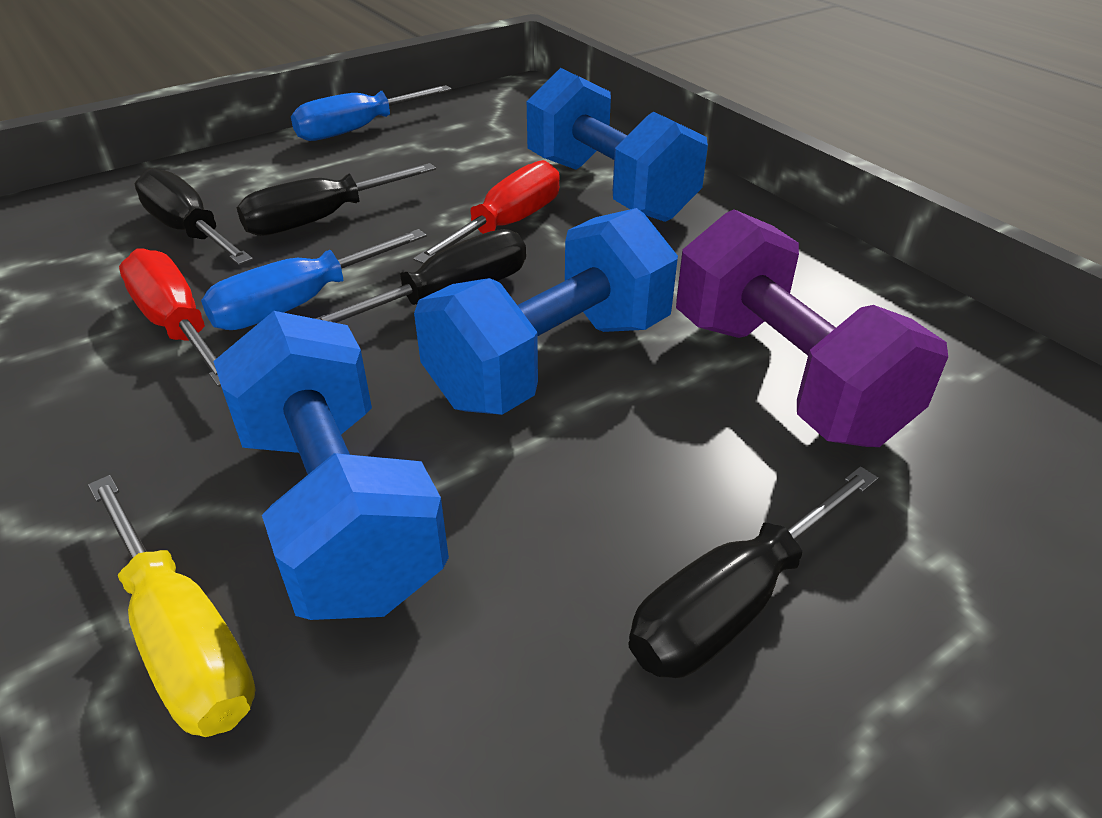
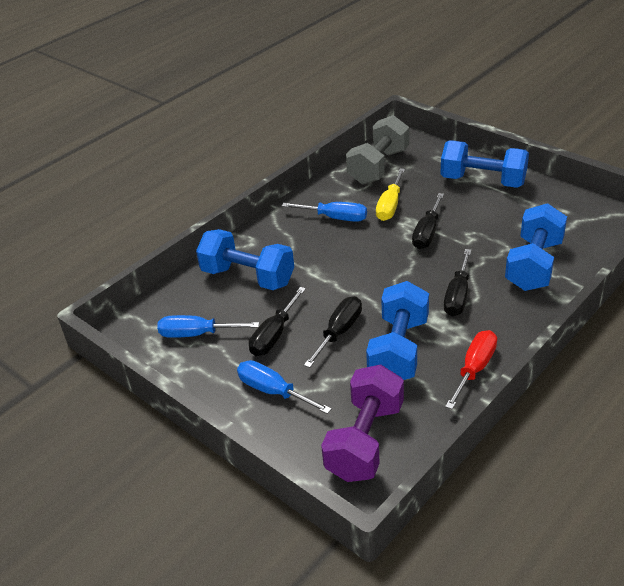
blue dumbbell: [213,311,449,620] [414,208,678,415] [527,68,708,222] = 3 -> [196,229,294,290] [366,281,429,380] [440,140,529,188] [505,203,567,291] = 4
blue screwdriver: [201,229,426,330] [291,85,452,141] = 2 -> [157,315,259,338] [237,360,332,414] [282,202,367,222] = 3
grey dumbbell: none = 0 -> [346,115,409,185] = 1
red screwdriver: [119,248,221,387] [413,160,560,264] = 2 -> [445,330,497,409] = 1

